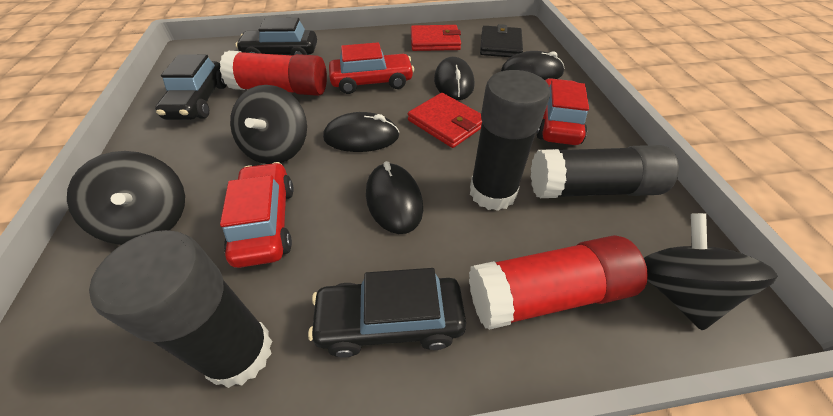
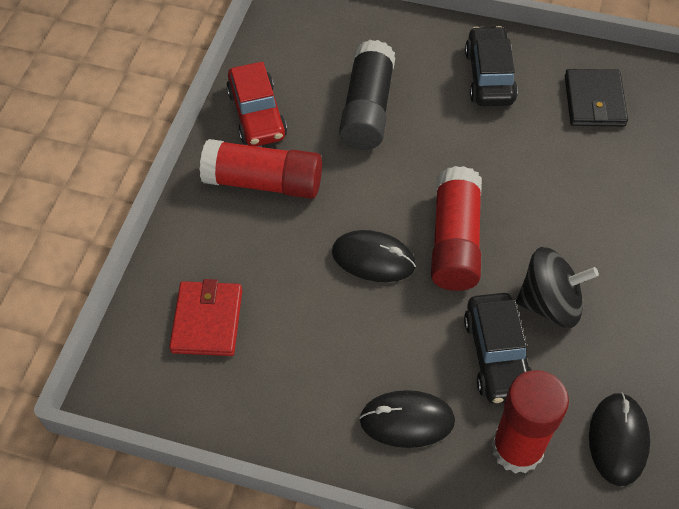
black car: [155,54,227,120] [235,18,317,56] [308,268,466,358] = 3 -> [464,293,532,404] [465,26,518,106] = 2
black glue stick: [89,230,273,388] [470,70,550,211] [531,145,679,198] = 3 -> [339,40,395,150] = 1
black mouse: [323,112,399,152] [366,161,423,234] [434,57,474,100] [501,51,564,80] = 4 -> [332,230,416,282] [359,390,455,448] [589,393,650,486] = 3
black spinning top: [67,151,185,245] [230,85,307,164] [644,213,777,330] = 3 -> [516,247,599,328] = 1
red car: [220,162,294,268] [329,42,414,94] [536,78,589,145] = 3 -> [226,62,287,146] = 1
red glue stick: [220,51,327,96] [469,235,648,330] = 2 -> [200,139,322,199] [431,166,482,291] [492,370,569,474] = 3
red wallet: [408,93,482,148] [411,25,461,51] = 2 -> [169,279,242,356] = 1

